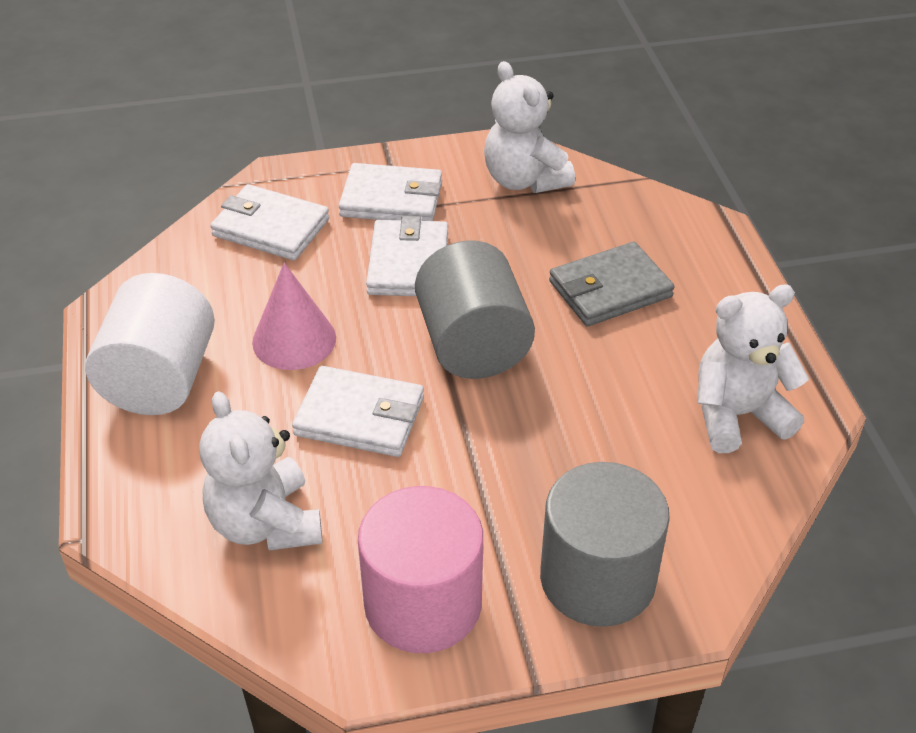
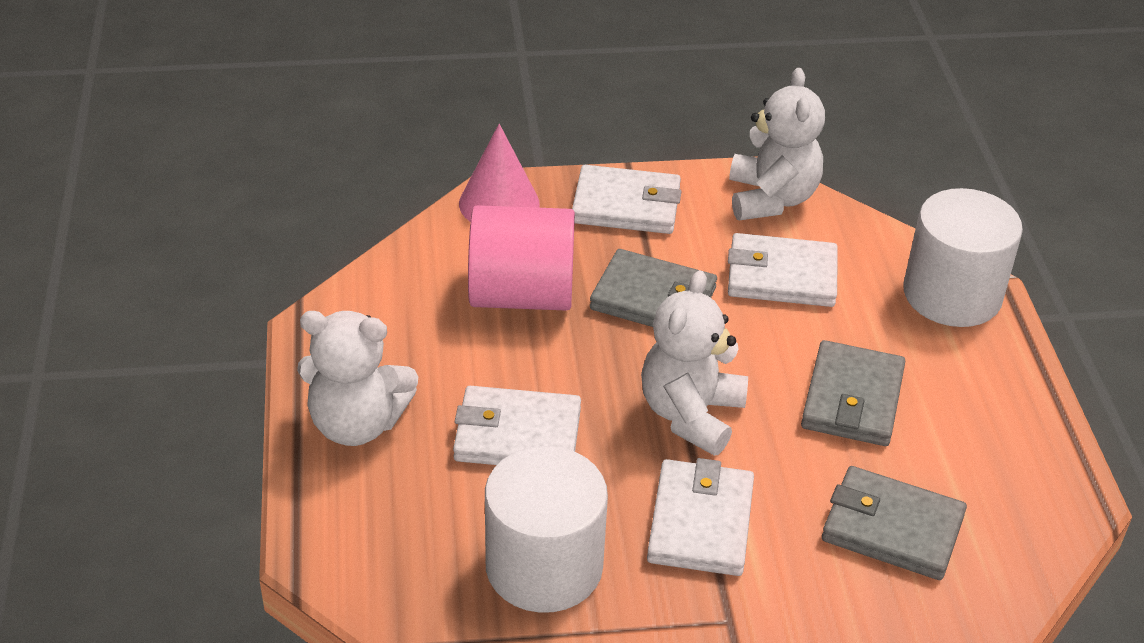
grey cylinder: [415,240,535,379] [540,462,670,627] = 2 -> none = 0
grey wallet: [549,242,675,326] = 1 -> [590,249,717,327] [801,340,905,446] [822,466,967,580] = 3
white cylinder: [85,273,215,415] = 1 -> [485,446,608,613] [903,188,1023,327] = 2

